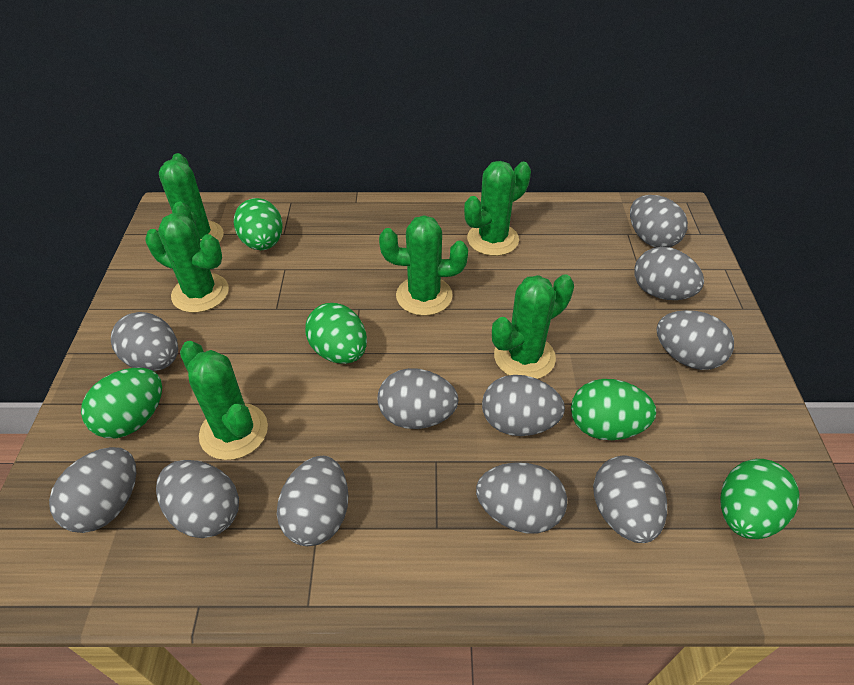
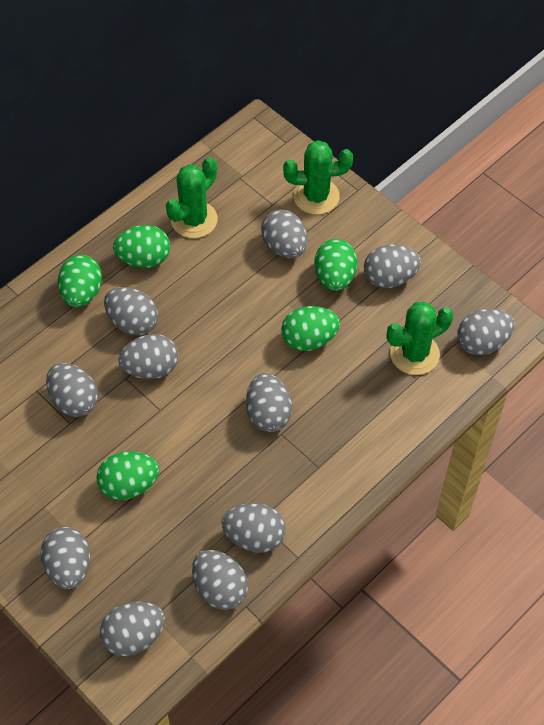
green cactus: [145,213,229,313] [159,153,224,243] [180,341,268,460] [379,215,468,316] [464,161,531,256] [492,274,574,379] = 6 -> [166,157,218,238] [283,140,353,215] [387,302,453,375] = 3

